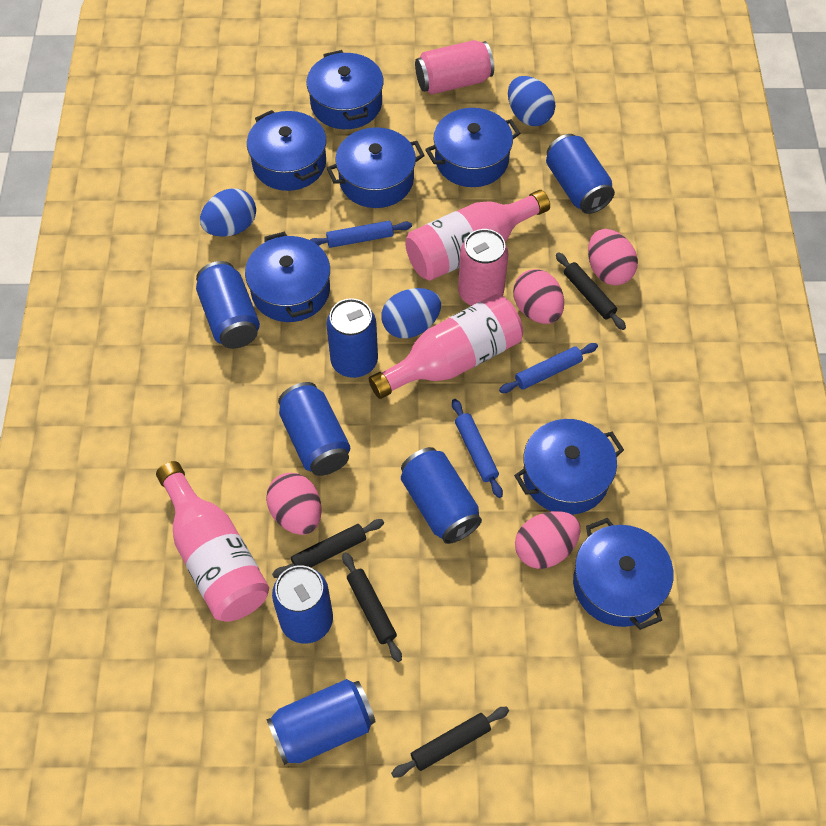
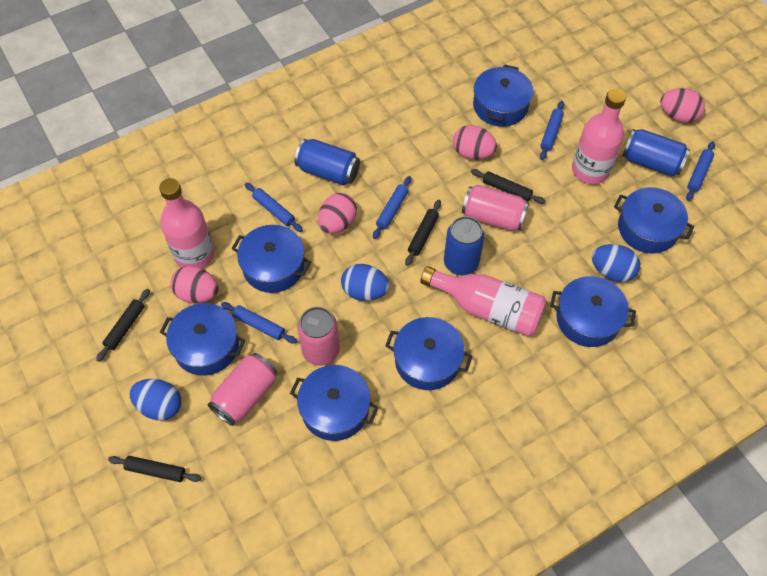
blue can: [196,261,260,349] [266,679,376,765] [272,565,333,644] [278,382,350,476] [326,298,378,378] [401,447,482,544] [546,134,615,214] = 7 -> [295,139,360,185] [444,216,485,275] [622,129,690,176] = 3
blue rolling pin: [310,221,412,248] [452,399,503,498] [499,343,598,393] = 3 -> [221,302,297,344] [245,183,303,232] [373,176,411,239] [540,101,564,160] [686,141,715,201] = 5
pink can: [415,40,494,94] [458,229,508,306] = 2 -> [208,353,277,426] [297,307,340,366] [462,185,529,231] = 3

